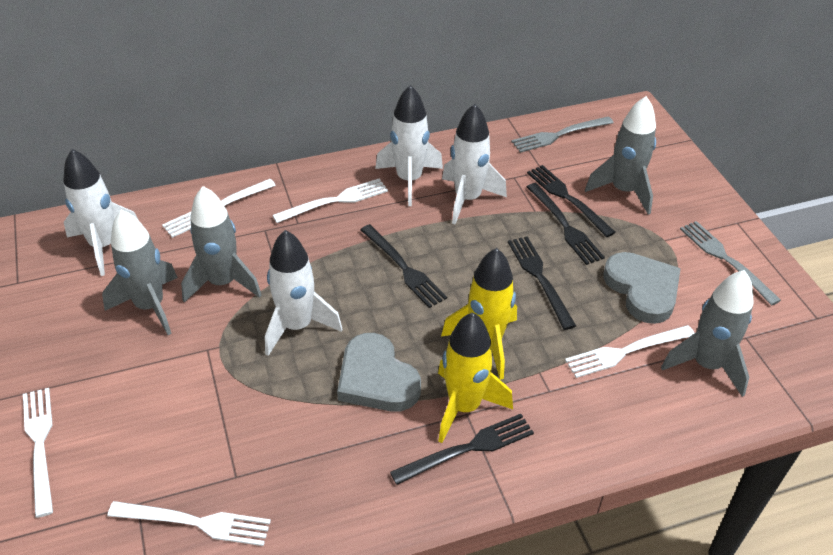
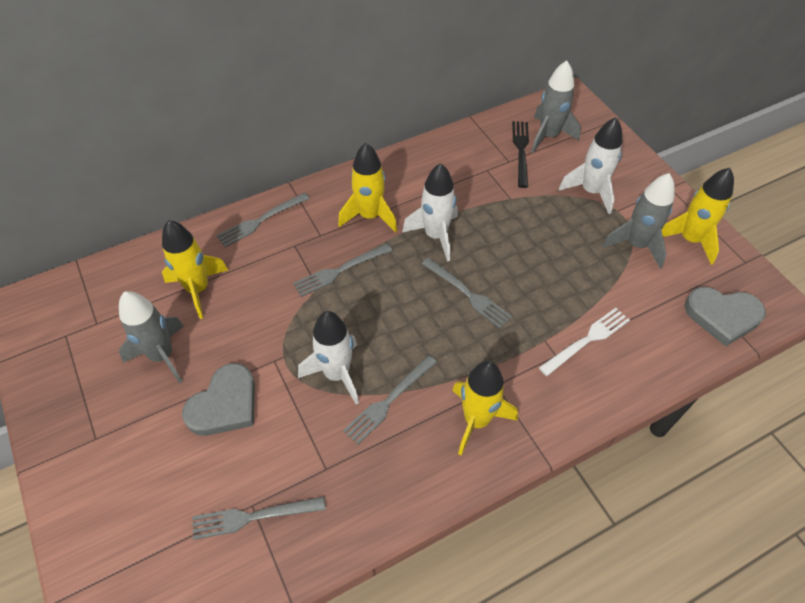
black fork: [360,224,447,308] [390,414,534,485] [508,236,576,330] [527,165,616,237] [527,183,605,265] = 5 -> [512,121,529,188] = 1
grey fork: [511,116,613,153] [680,221,781,306] = 2 -> [192,497,326,540] [216,193,310,247] [293,243,393,297] [343,355,437,445] [422,257,512,329] = 5
grey rocket: [102,210,178,335] [181,186,261,303] [585,96,656,215] [661,270,754,397] = 4 -> [119,291,184,383] [531,61,581,153] [602,173,675,269] = 3
white fork: [23,388,53,518] [108,501,271,546] [162,179,276,238] [273,178,388,223] [565,325,694,378] = 5 -> [539,308,630,376] = 1
white rocket: [63,149,138,276] [265,230,342,356] [375,85,443,206] [442,104,507,224] = 4 -> [298,311,359,405] [402,163,458,262] [559,117,623,214] = 3
yellow rocket: [438,312,513,443] [441,248,517,380] = 2 -> [162,220,228,319] [338,143,397,233] [452,361,518,456] [662,168,734,265] = 4

